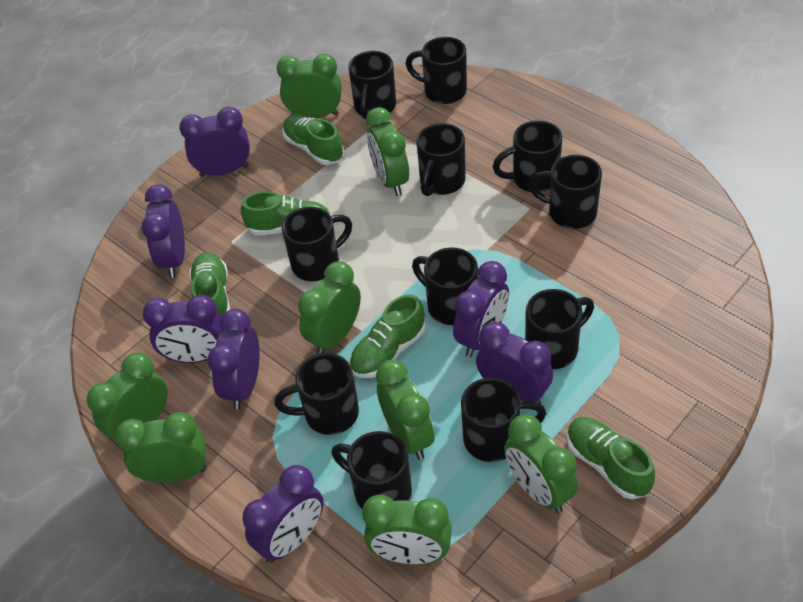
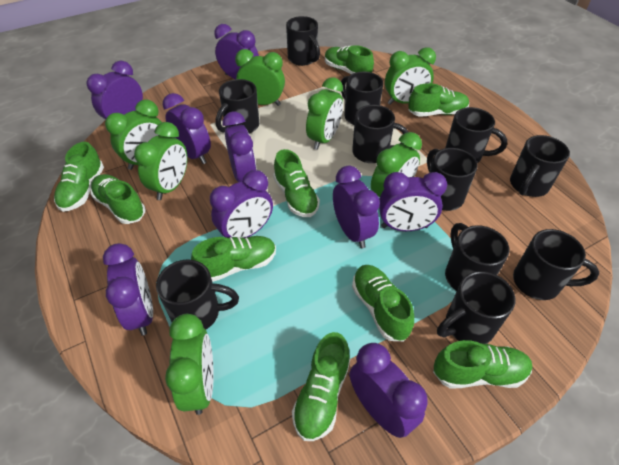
green clock: [87,353,167,441] [115,412,207,483] [277,54,341,118] [298,261,361,354] [362,495,452,564] [366,107,409,196] [376,360,434,460] [504,414,578,513] = 8 -> [105,99,162,170] [134,122,187,200] [165,314,214,415] [235,49,285,106] [306,77,343,150] [371,132,422,198] [385,47,436,105] = 7
green shoe: [189,253,230,316] [241,191,331,235] [283,114,344,165] [349,294,426,378] [567,417,655,499] = 5 -> [54,142,104,212] [90,174,145,224] [191,236,276,282] [273,149,320,217] [292,332,350,441] [325,45,374,74] [352,265,414,341] [408,83,469,117] [433,340,532,388] = 9
purple clock: [142,184,185,278] [143,295,223,363] [179,107,250,177] [207,309,260,410] [243,465,324,563] [453,261,509,357] [476,322,553,404] = 7 -> [86,60,143,119] [103,243,153,336] [163,93,211,164] [210,170,273,238] [214,24,259,79] [222,112,257,182] [333,166,380,248] [350,343,428,438] [379,172,447,231] = 9

